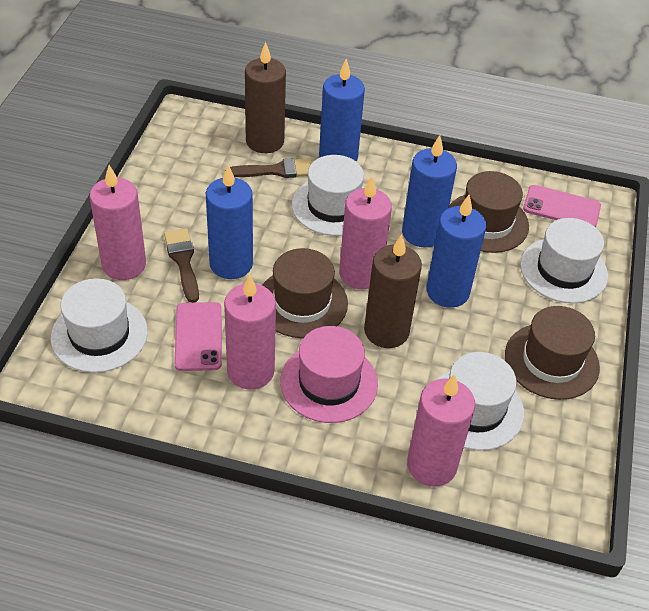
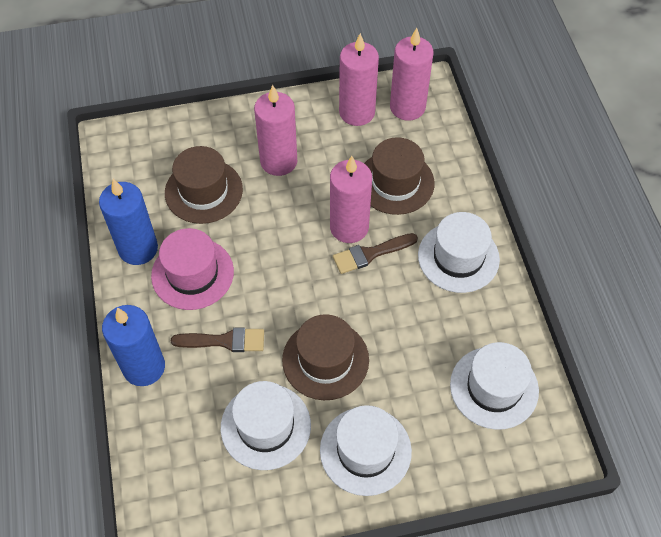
blue candle: [206,165,253,279] [319,59,365,162] [402,135,457,247] [426,195,486,308] = 4 -> [99,179,158,265] [102,305,165,386] = 2
brown candle: [245,42,286,153] [364,234,422,348] = 2 -> none = 0
pink phone: [174,302,222,371] [523,185,601,227] = 2 -> none = 0

